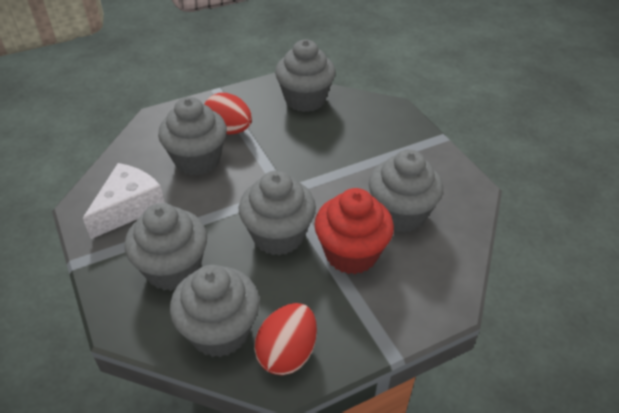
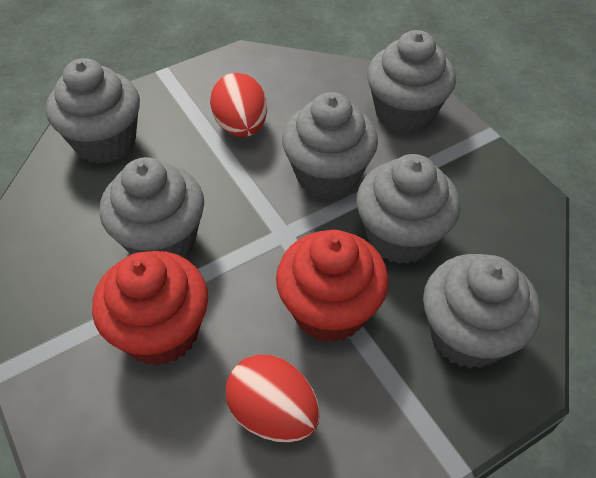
red cupcake: [314,188,394,274] = 1 -> [92,251,208,365] [276,230,389,343] = 2
white cheese: [83,163,165,239] = 1 -> none = 0

